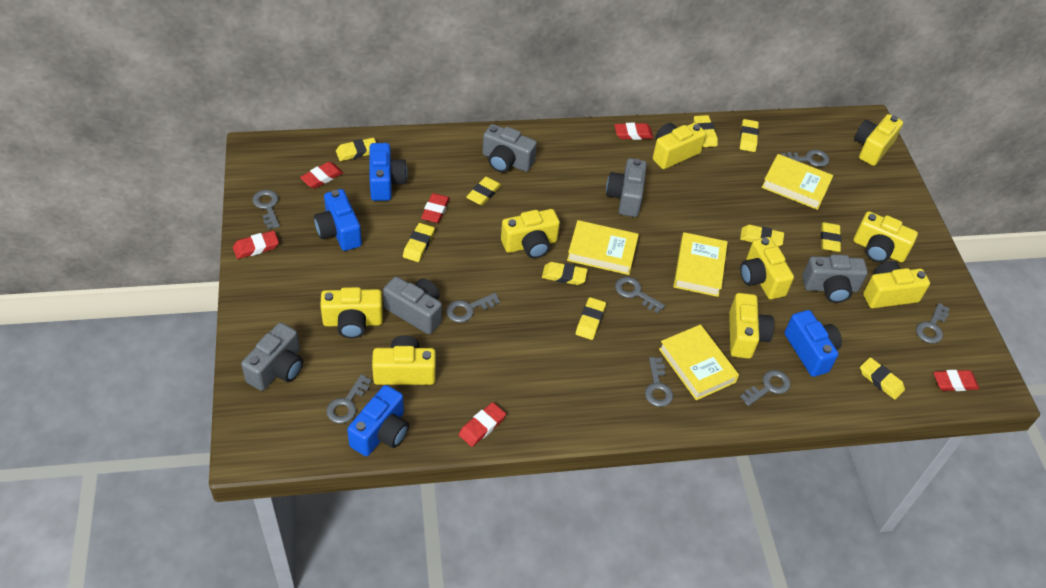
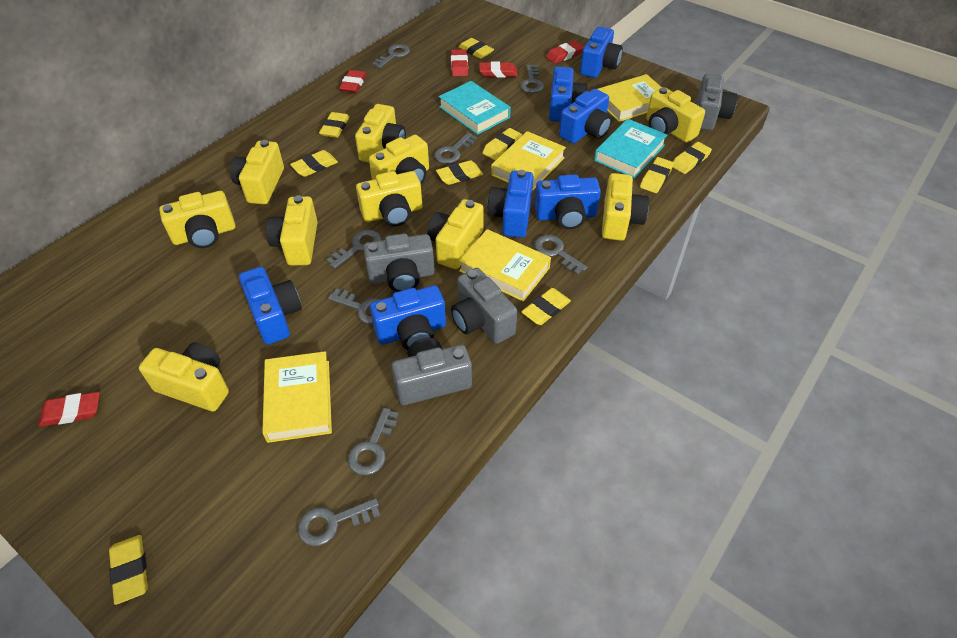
blue camera: [314,189,362,251] [347,385,409,456] [370,143,407,201] [785,310,842,377] = 4 -> [239,267,302,345] [370,285,446,350] [487,170,534,238] [534,174,601,229] [549,67,588,122] [559,89,612,144] [580,27,623,78] = 7
grey camera: [241,322,303,391] [383,276,442,334] [482,124,537,172] [606,158,647,217] [802,255,868,303] = 5 -> [363,233,435,292] [391,338,472,405] [451,268,517,344] [696,74,737,131] = 4
red eraser: [233,231,279,259] [300,162,343,189] [421,193,450,223] [459,402,506,447] [614,123,653,140] [933,370,979,391] = 6 -> [39,392,100,427] [339,70,367,93] [451,49,468,76] [479,61,518,77] [546,41,584,64] = 5
turquoise book: none = 0 -> [439,81,511,135] [594,119,667,178] = 2
yellow camera: [320,287,383,339] [372,336,436,385] [501,209,560,258] [653,123,706,169] [729,293,774,359] [740,237,794,299] [853,211,918,263] [854,114,903,166] [863,261,930,308] = 9 -> [139,342,229,411] [159,191,236,248] [230,140,284,204] [266,195,318,266] [355,104,406,163] [356,171,422,226] [369,135,429,184] [427,199,484,269] [602,173,649,241] [646,87,705,143] = 10
yellow eraser: [336,138,376,161] [403,223,435,262] [466,177,502,206] [542,262,588,285] [576,297,606,340] [694,115,718,147] [740,119,759,152] [740,225,784,247] [821,222,841,252] [860,357,905,400] = 10 -> [109,535,148,605] [290,150,338,177] [319,112,350,138] [436,160,483,185] [458,38,494,59] [482,128,522,160] [521,288,571,325] [640,157,674,193] [673,142,712,174] = 9

